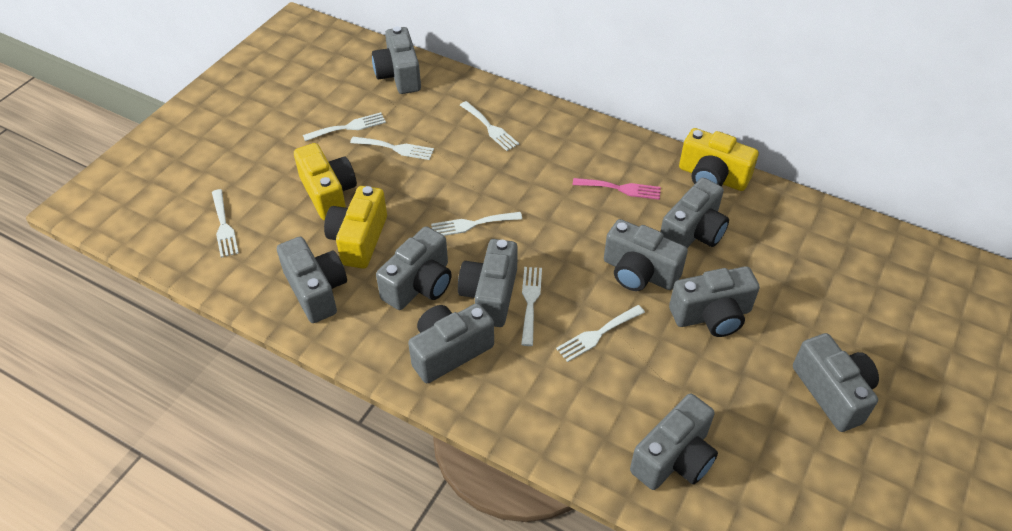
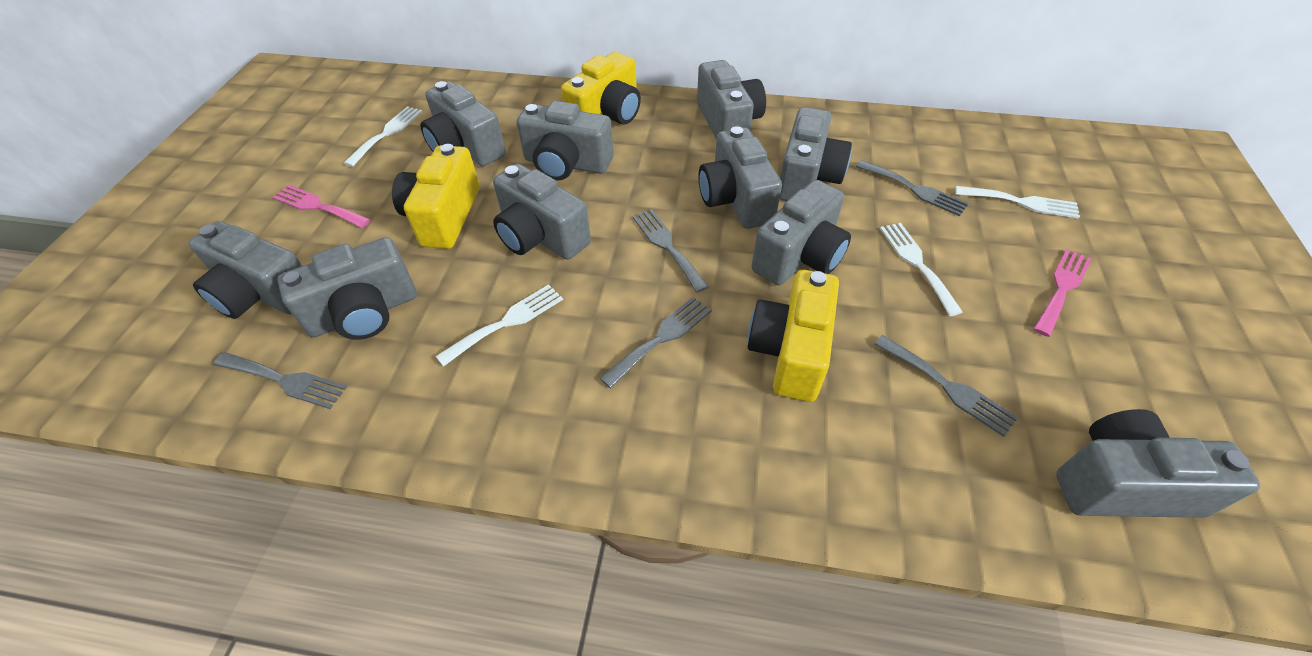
grey fork: none = 0 -> [213,352,347,409] [599,297,712,388] [633,209,709,292] [856,160,969,216] [874,335,1018,437] = 5
pink fork: [573,178,661,200] = 1 -> [273,185,371,228] [1034,249,1092,337] = 2
white fork: [212,189,239,258] [303,112,386,141] [350,137,434,160] [431,212,522,236] [460,101,519,151] [521,267,542,346] [556,305,645,362] = 7 -> [344,106,423,167] [436,284,563,367] [880,223,963,316] [955,186,1080,219] = 4

